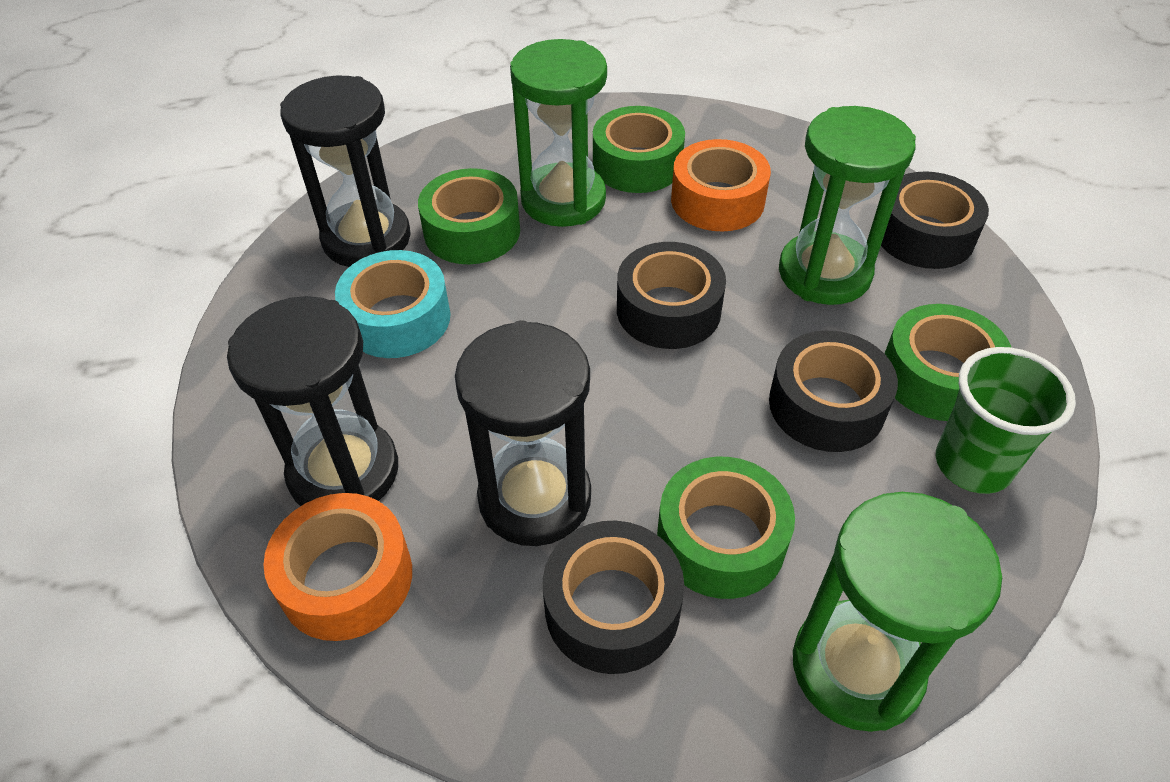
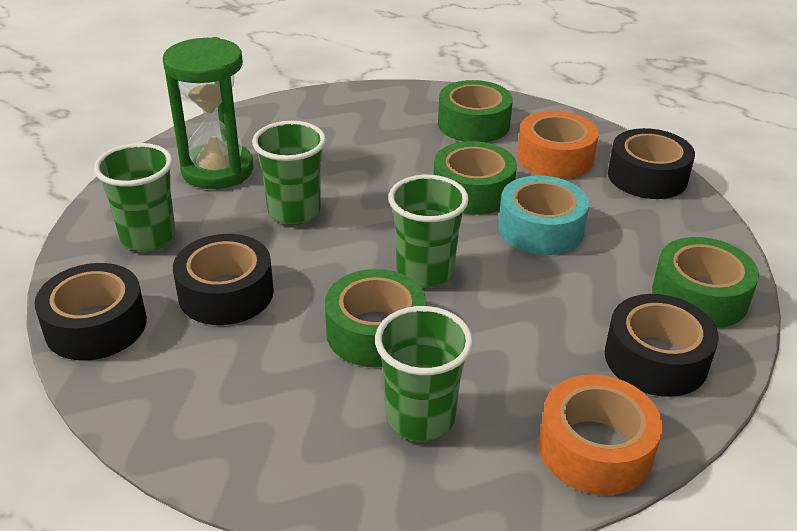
black hourglass: [227,296,398,506] [280,75,411,267] [455,320,591,546] = 3 -> none = 0
green cup: [936,347,1076,494] = 1 -> [94,143,176,252] [252,121,326,225] [375,306,473,441] [388,175,469,288] = 4
green hourglass: [510,39,607,227] [779,106,916,305] [793,492,1002,732] = 3 -> [163,37,254,189] = 1

